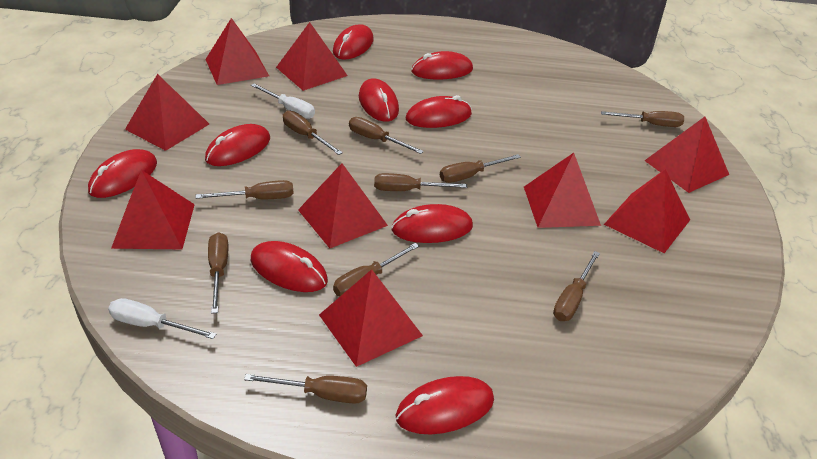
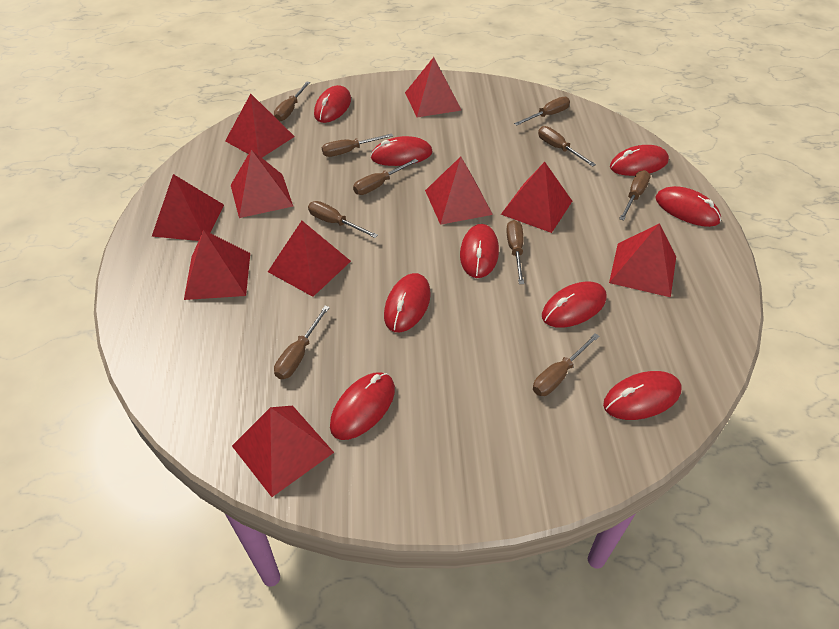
red pyramid: [111,170,195,249] [125,74,209,151] [205,18,269,85] [276,22,348,91] [298,163,388,248] [319,269,423,367] [524,153,601,228] [604,169,690,253] [644,117,729,193] = 9 -> [152,174,224,241] [184,230,250,300] [225,94,295,158] [231,150,293,218] [232,406,334,497] [268,221,351,297] [405,57,462,117] [425,157,493,225] [501,162,572,233] [609,223,676,297] = 10
white screwdriver: [108,298,216,339] [251,83,315,119] = 2 -> none = 0

